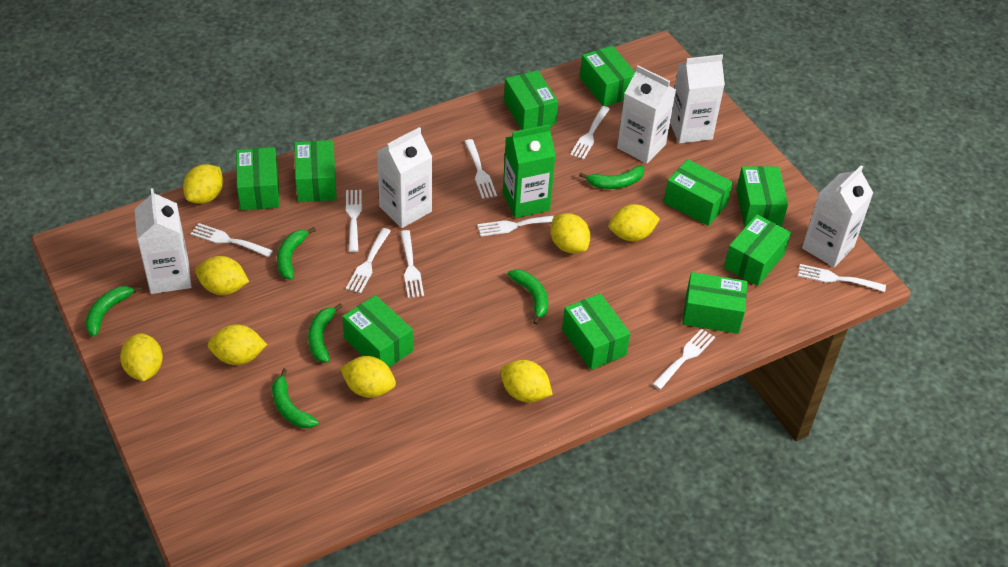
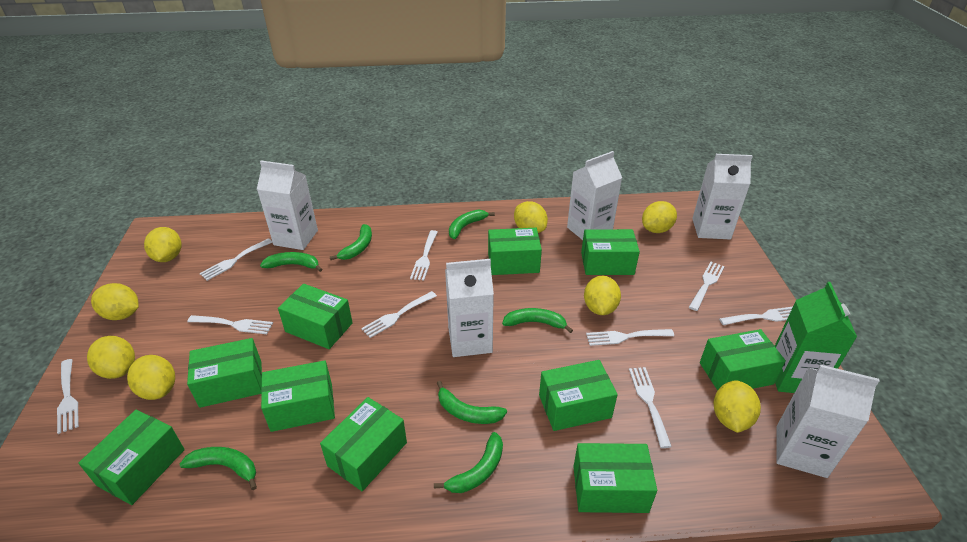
green banana: [85,286,142,337] [272,369,319,428] [277,227,316,280] [308,303,343,363] [508,269,548,325] [579,165,644,189] = 6 -> [179,447,257,490] [260,252,322,272] [330,224,372,260] [434,432,503,493] [437,381,507,424] [449,209,495,239] [502,308,573,333] = 7

